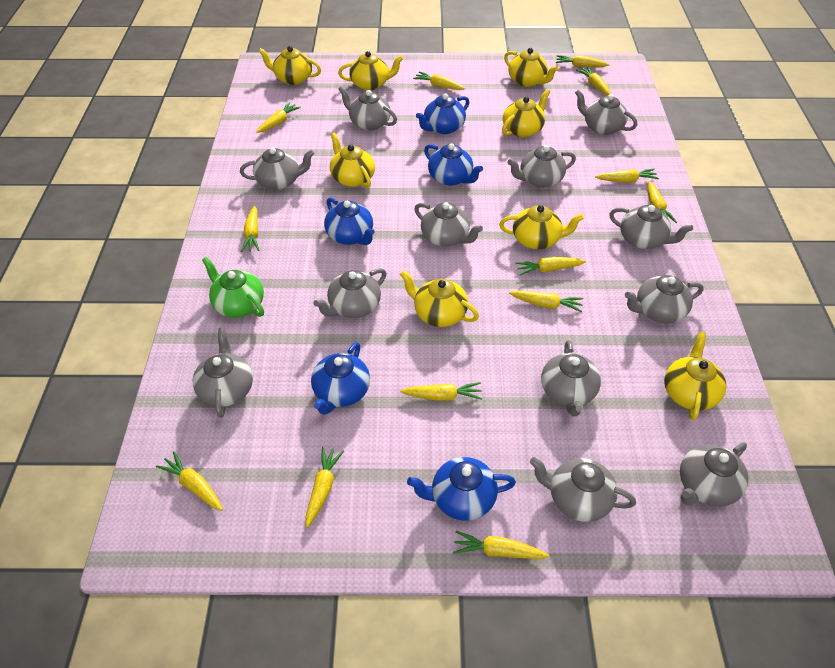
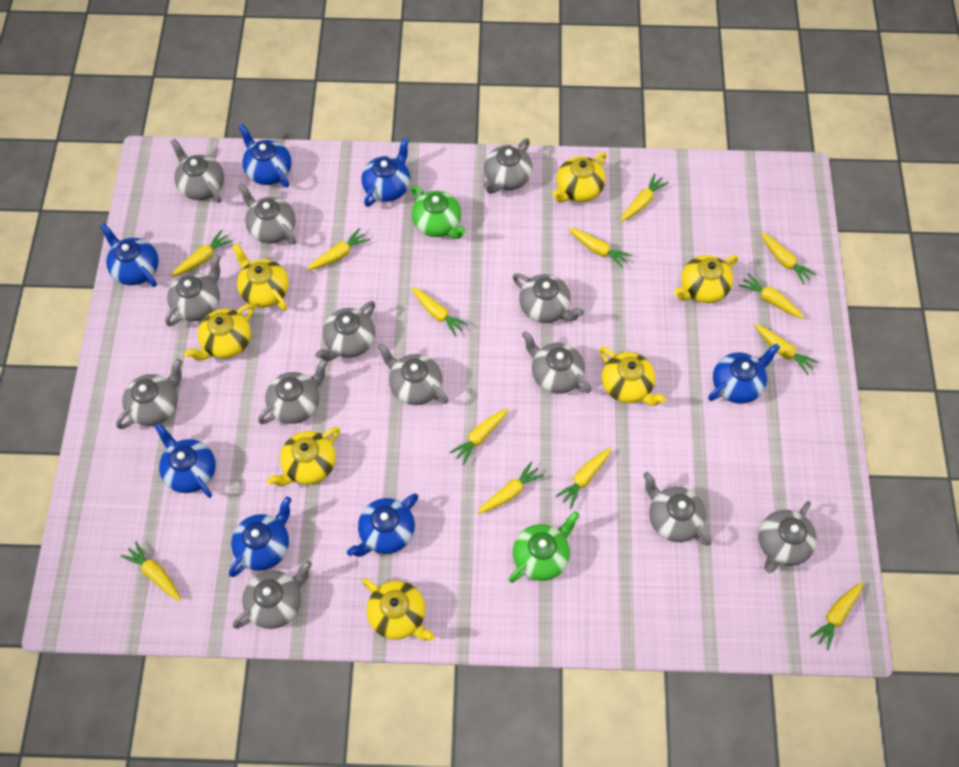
blue teapot: [311,342,370,415] [324,198,375,245] [407,457,516,521] [416,94,469,134] [424,143,483,186] = 5 -> [99,223,159,287] [154,423,216,498] [229,496,292,577] [239,124,291,187] [347,493,418,557] [362,137,410,207] [708,343,780,404] = 7
green teapot: [202,257,264,318] = 1 -> [411,186,466,239] [509,511,579,583] = 2
grey teapot: [193,327,253,418] [240,147,315,190] [313,268,386,318] [338,86,397,131] [414,202,483,247] [508,145,576,188] [530,457,636,522] [541,340,601,416] [575,90,637,135] [609,205,693,249] [625,275,704,323] [680,442,748,507] = 12 -> [116,359,182,429] [165,255,221,326] [170,139,224,203] [233,560,312,629] [238,183,296,244] [258,359,328,424] [315,301,375,361] [378,343,448,405] [483,138,532,194] [513,273,584,323] [522,331,592,394] [643,472,711,546] [759,501,817,573] = 13
yellow teapot: [258,46,321,85] [330,132,375,188] [338,51,403,90] [400,270,479,327] [499,205,584,249] [502,89,550,137] [504,48,558,87] [664,332,726,421] = 8 -> [184,304,254,361] [232,243,289,310] [267,427,340,486] [362,578,435,641] [552,152,607,202] [599,347,666,406] [674,255,738,303] = 7

